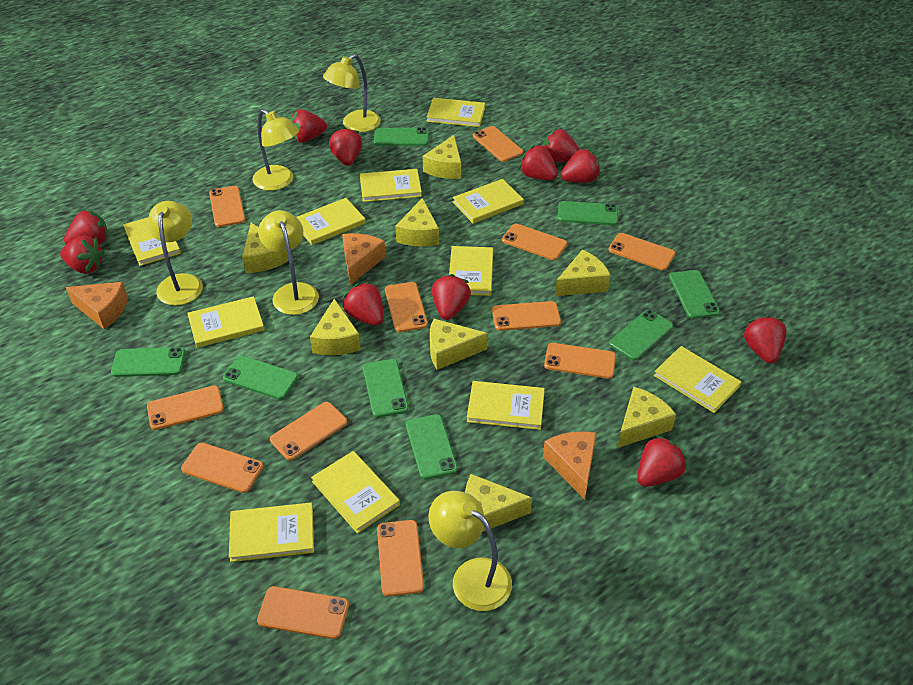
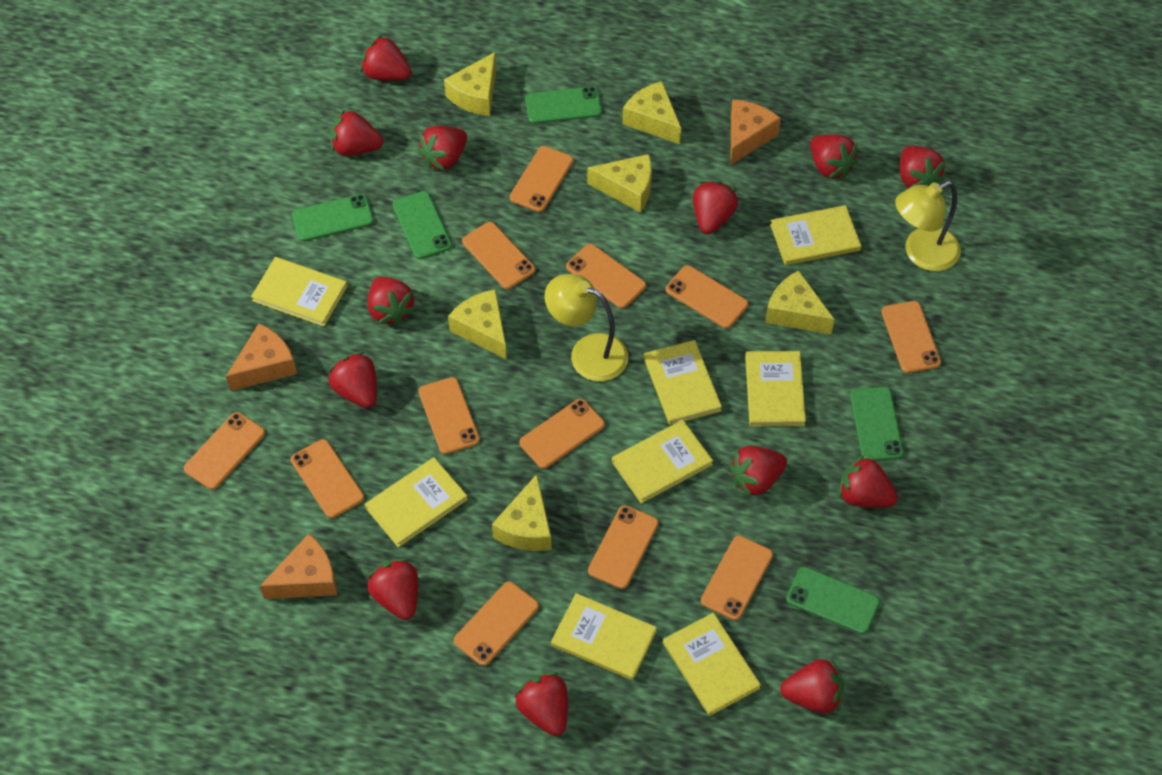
green phone: [111,347,185,377] [223,356,298,400] [363,359,409,418] [374,127,429,146] [406,414,458,480] [558,201,618,225] [609,310,673,360] [669,270,720,319] = 8 -> [292,194,374,242] [393,191,452,259] [525,86,602,124] [786,567,880,634] [850,387,904,461] = 5
red strawberry: [60,236,105,274] [64,209,108,245] [290,109,327,143] [329,127,362,166] [342,282,384,326] [432,274,471,320] [519,145,558,180] [543,128,580,162] [560,149,601,183] [637,435,687,487] [743,315,787,363] = 11 -> [328,352,377,408] [331,109,383,156] [360,35,411,81] [367,559,418,620] [368,277,416,326] [417,126,467,171] [515,672,568,736] [693,181,738,234] [729,446,787,497] [780,659,844,714] [810,134,858,179] [838,455,898,508] [900,146,945,188] = 13
yellow book: [123,217,181,266] [187,296,265,348] [229,503,314,562] [296,198,366,245] [311,451,400,534] [360,169,422,202] [427,98,485,127] [449,246,493,296] [453,179,524,223] [467,381,545,430] [654,346,741,413] = 11 -> [251,257,347,327] [365,458,468,547] [551,593,657,680] [612,420,713,504] [644,340,722,425] [663,613,761,716] [745,351,806,427] [770,205,861,265] = 8
yellow cheese: [242,223,288,273] [310,299,361,355] [395,198,439,247] [423,135,461,179] [430,319,488,370] [465,474,532,532] [555,249,610,296] [617,387,676,448] = 8 -> [444,52,496,116] [448,289,507,360] [492,474,552,551] [587,154,652,213] [622,81,681,144] [765,270,835,334] = 6
yellow lamp: [148,201,203,305] [253,109,299,191] [258,210,319,315] [323,54,381,132] [428,491,512,611] = 5 -> [545,274,628,381] [895,181,961,271] = 2

